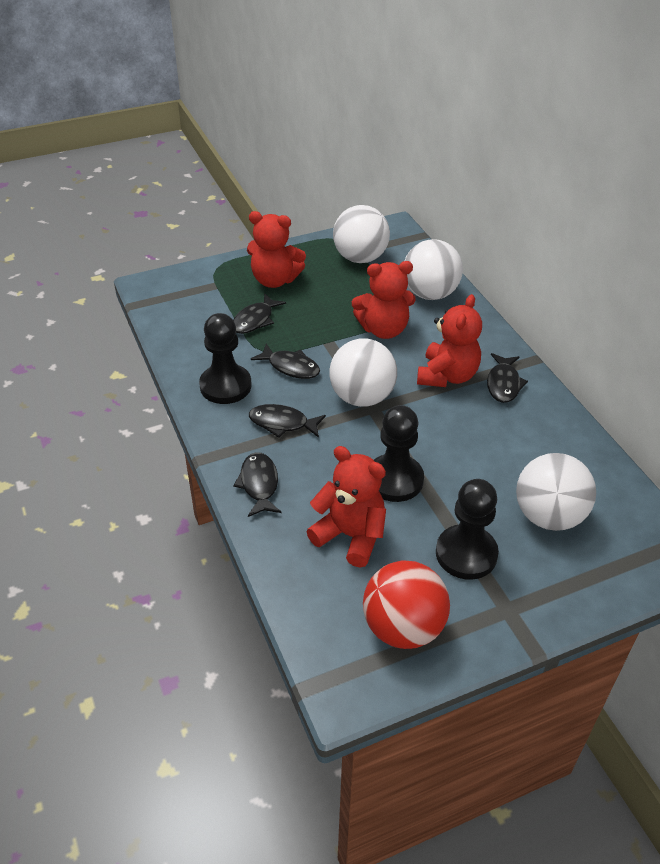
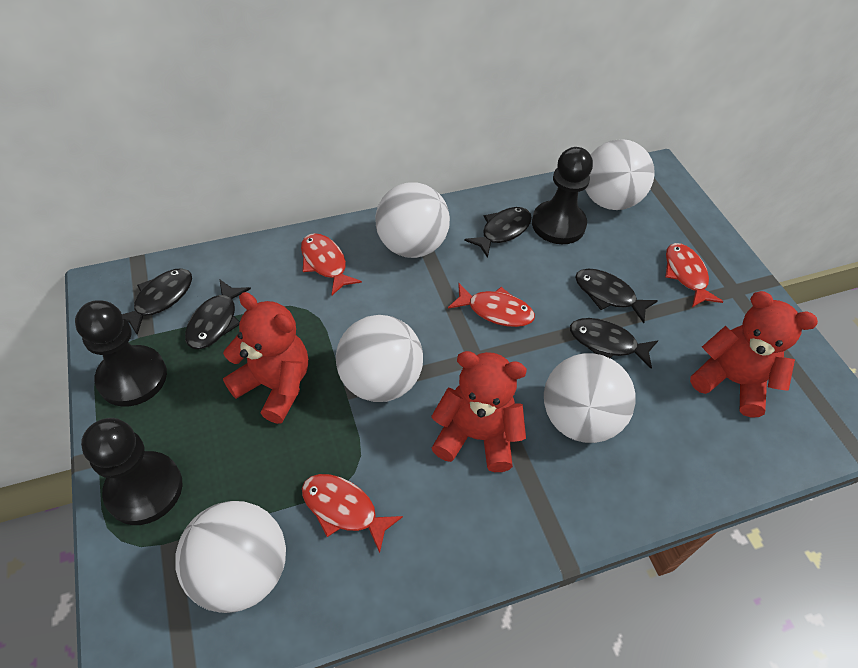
red ball: [363,560,450,649] = 1 -> none = 0
red fish: none = 0 -> [301,233,362,295] [302,474,403,553] [448,283,535,327] [665,243,723,307] = 4
red teddy bear: [247,211,306,288] [306,446,386,568] [352,261,416,339] [417,294,482,387] = 4 -> [223,292,308,424] [431,351,527,472] [690,291,818,418] = 3
white ball: [329,338,397,407] [333,205,390,263] [405,239,463,300] [516,453,596,531] = 4 -> [175,501,286,613] [336,315,423,402] [375,182,450,258] [544,353,635,443] [585,139,655,210] = 5

